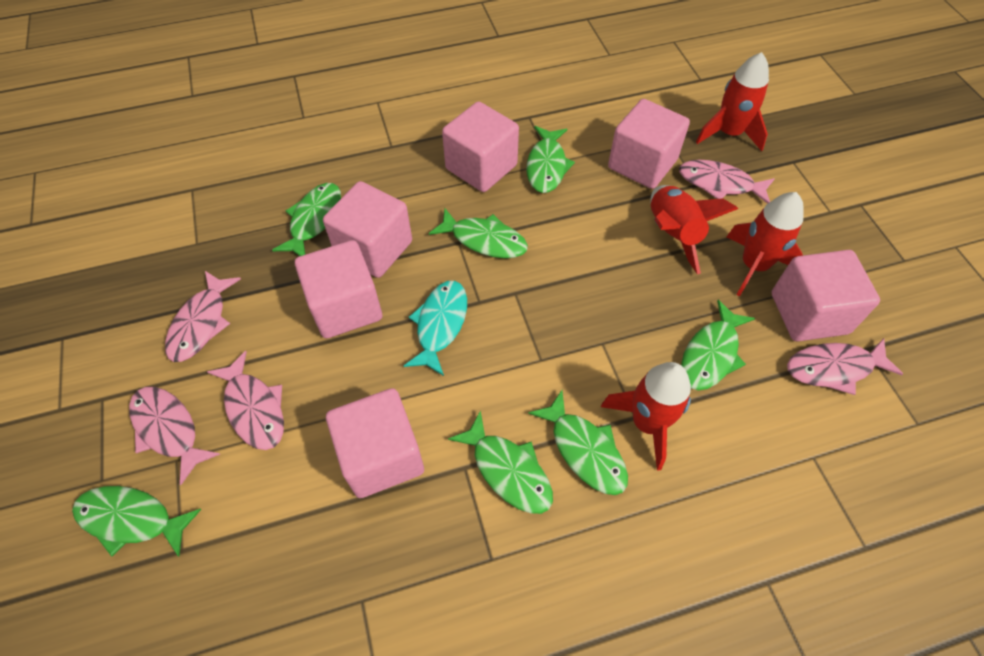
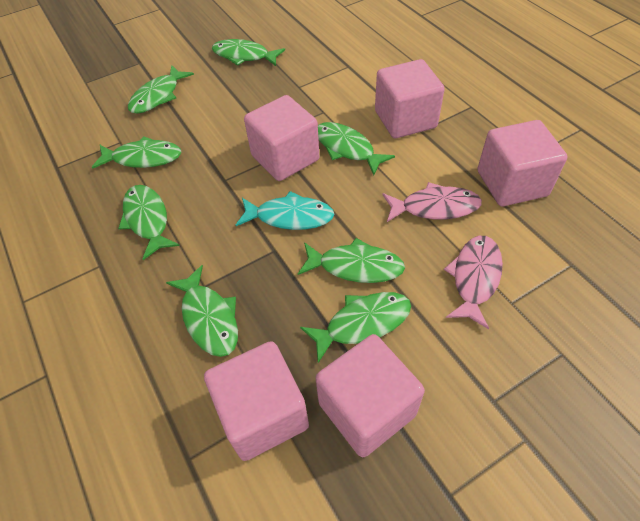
green fish: [72,486,202,557] [272,183,341,256] [429,208,528,258] [448,410,553,514] [526,126,575,193] [528,390,628,495] [681,300,755,390] = 7 -> [92,136,181,169] [118,185,180,260] [128,65,194,114] [166,265,238,357] [212,39,285,66] [298,238,405,283] [300,292,411,363] [318,122,395,175] = 8
pink cube: [295,240,382,338] [323,181,412,278] [326,388,424,498] [442,101,519,192] [608,99,690,189] [771,250,880,342] = 6 -> [204,341,309,461] [244,95,319,181] [316,334,425,457] [375,59,445,138] [477,120,567,206] = 5
pink fish: [129,387,220,485] [165,271,241,362] [207,351,284,450] [679,160,775,204] [787,338,903,395] = 5 -> [383,182,482,222] [444,236,503,329] = 2
red rocket: [601,362,691,471] [651,185,738,274] [696,52,769,151] [727,192,804,296] = 4 -> none = 0

